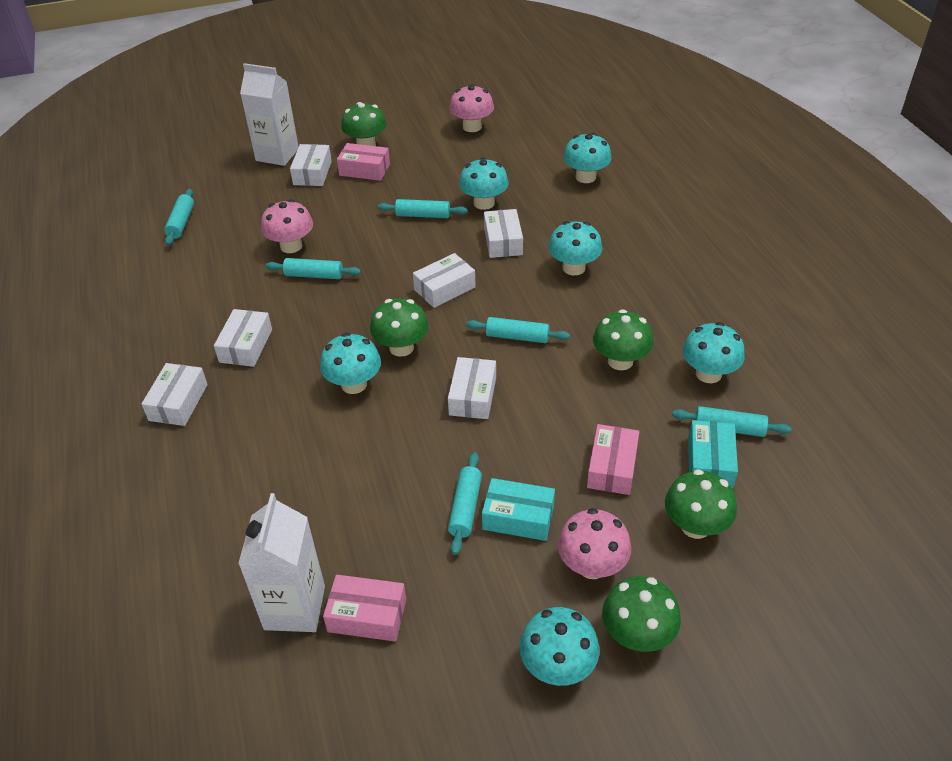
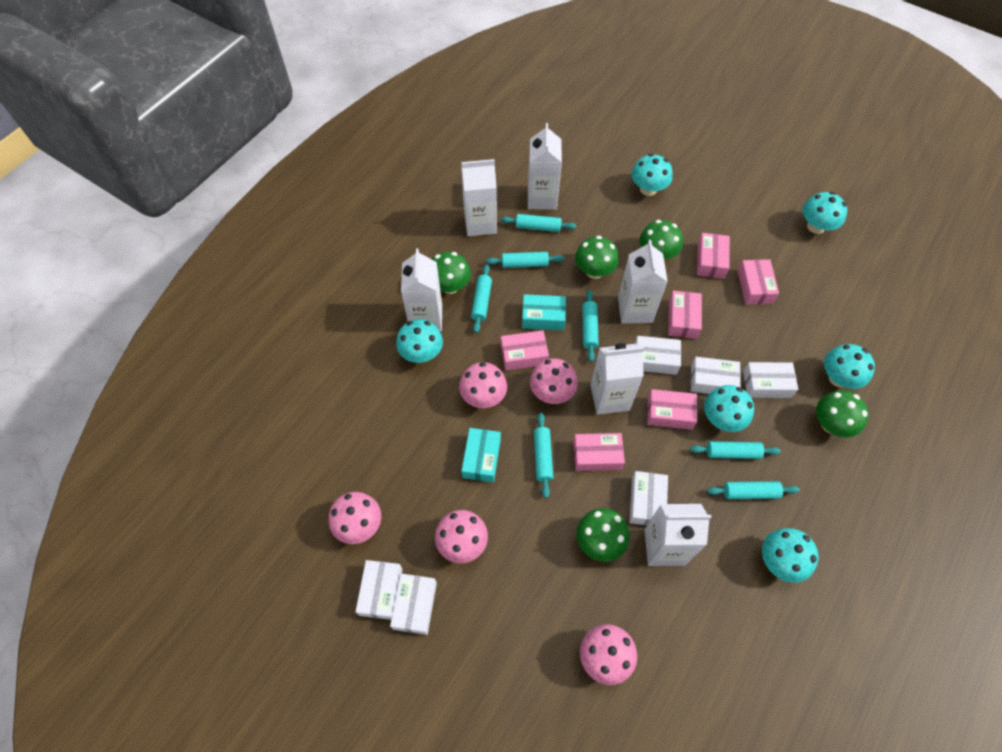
pink box: [323,575,406,642] [337,143,390,181] [587,424,639,495] = 3 -> [501,330,549,371] [573,433,625,471] [647,389,697,430] [668,291,702,339] [697,233,730,279] [738,259,779,304] = 6
pink mushroom: [261,199,313,253] [449,84,494,132] [558,508,631,579] = 3 -> [329,492,381,544] [435,510,488,563] [459,362,507,408] [530,358,578,404] [580,624,637,685] = 5
turquoise rolling pin: [164,189,194,246] [265,258,361,279] [378,199,468,218] [448,452,482,555] [466,317,570,343] [672,406,792,437] = 6 -> [471,264,492,333] [486,252,564,268] [501,214,577,232] [534,413,553,498] [582,290,599,362] [690,441,781,459] [707,481,800,499] = 7
white carton: [238,493,325,632] [240,63,299,166] = 2 -> [401,248,442,331] [461,159,497,236] [528,123,562,210] [591,343,644,415] [618,240,668,324] [644,504,711,566] = 6

